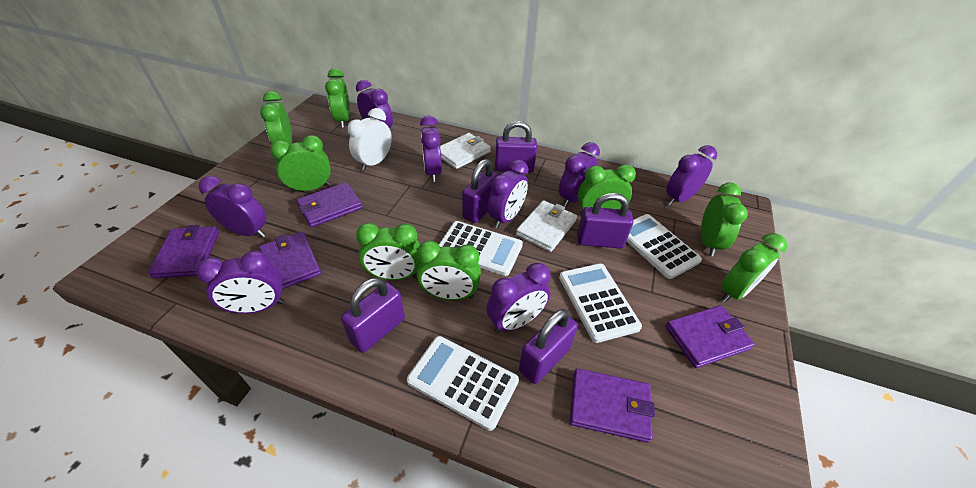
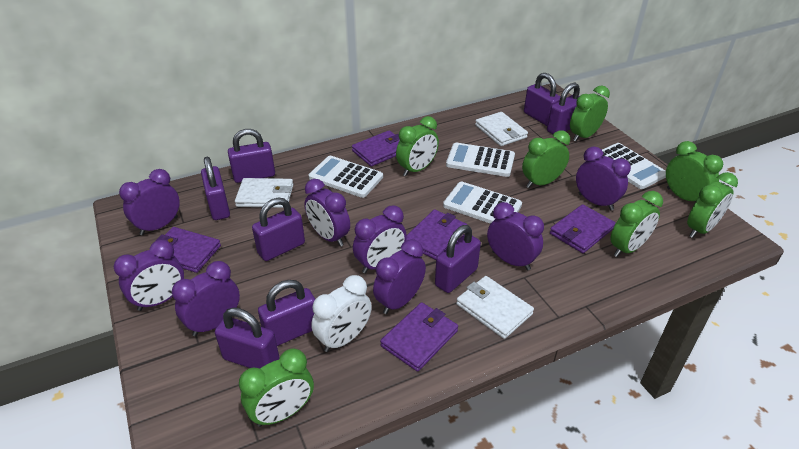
green clock: [260,91,292,145] [270,135,331,193] [325,68,350,128] [356,223,420,280] [417,241,481,300] [578,164,636,216] [701,183,748,256] [721,233,787,302] = 8 -> [239,348,314,427] [396,116,439,176] [522,130,570,188] [570,86,610,142] [610,191,663,257] [666,141,723,202] [687,172,738,238] = 7
purple padlock: [341,278,405,353] [462,159,500,223] [495,121,537,172] [519,309,578,384] [577,193,633,248] = 5 -> [201,157,230,220] [215,307,280,368] [228,129,275,183] [252,197,305,261] [258,280,315,346] [435,225,481,293] [524,73,561,126] [547,83,580,134] = 8
white wallet: [440,133,491,169] [516,200,577,252] = 2 -> [235,178,293,208] [456,276,534,339] [475,112,528,146] = 3

